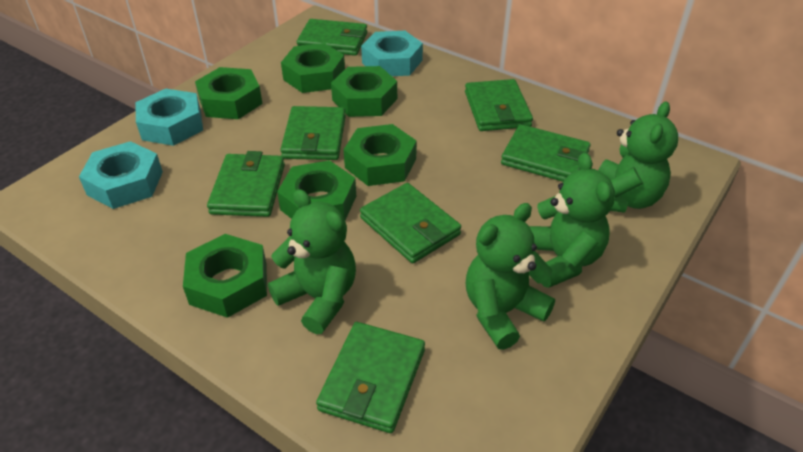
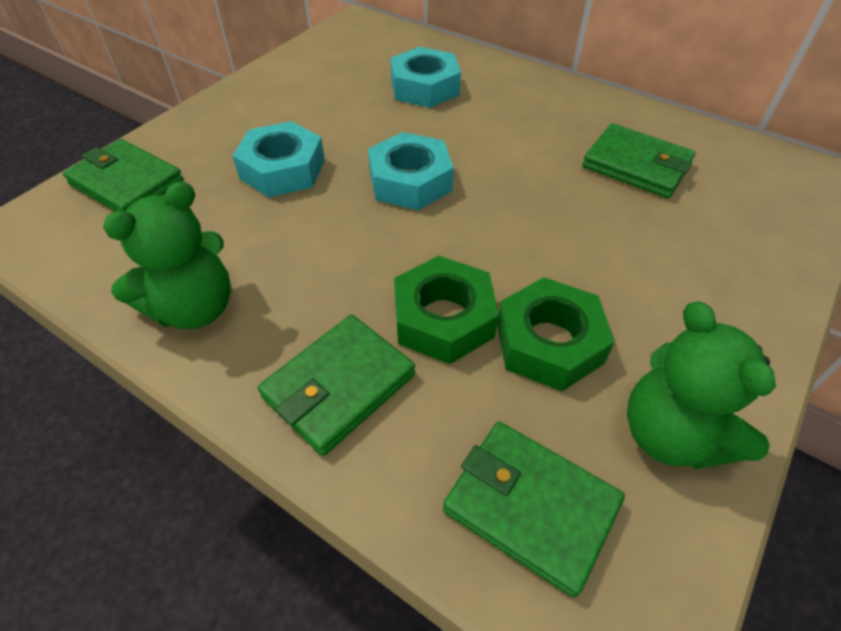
green nut: [183,234,267,318] [195,67,263,119] [277,160,356,220] [281,43,345,93] [331,66,397,117] [343,124,417,186] = 6 -> [394,256,499,364] [497,277,615,391] = 2
green teddy bear: [268,189,356,334] [466,203,555,350] [529,152,615,288] [598,101,678,213] = 4 -> [103,181,231,329] [627,301,776,469] = 2
green wallet: [207,151,285,217] [280,106,346,160] [297,19,367,56] [316,322,425,433] [360,183,461,263] [465,79,533,131] [501,124,591,182] = 7 -> [63,139,184,212] [258,315,415,456] [443,422,625,598] [582,123,695,198] = 4

